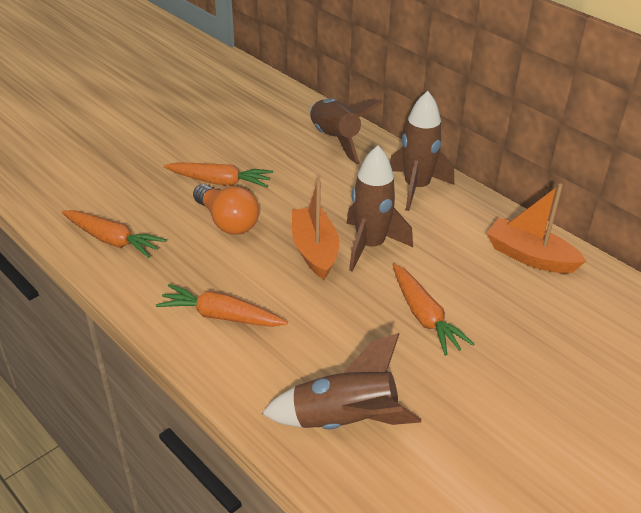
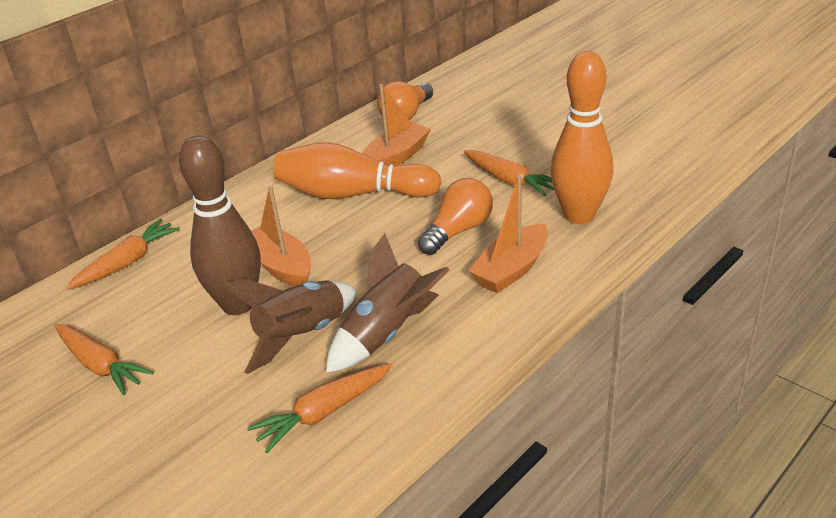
brown bowling pin: none = 0 -> [179,136,261,315] = 1
brown rocket: [261,333,421,429] [309,98,383,164] [346,145,413,272] [390,91,454,211] = 4 -> [221,279,357,374] [326,233,450,373] = 2
orange boat: [292,180,339,279] [486,184,586,273] = 2 -> [251,187,311,286] [362,84,431,166] [468,176,548,293] = 3
orange bowling pin: none = 0 -> [274,142,441,199] [550,51,613,224] = 2
orange light bulb: [193,184,259,235] = 1 -> [377,81,433,120] [418,178,493,255] = 2

